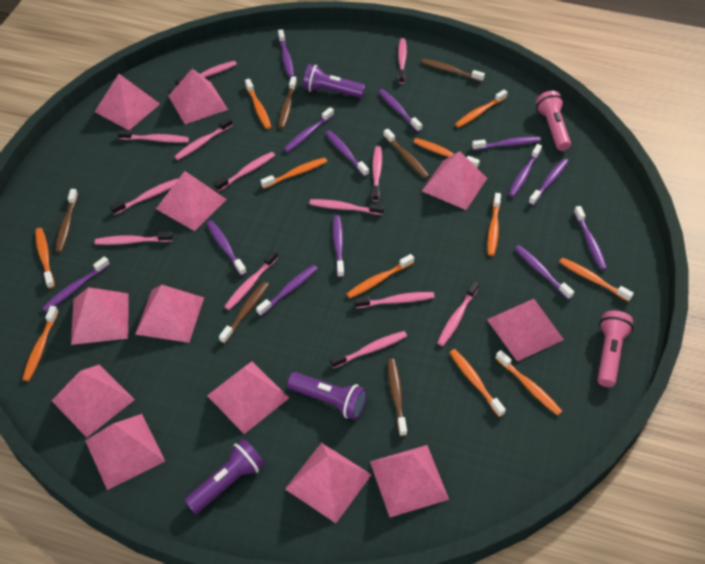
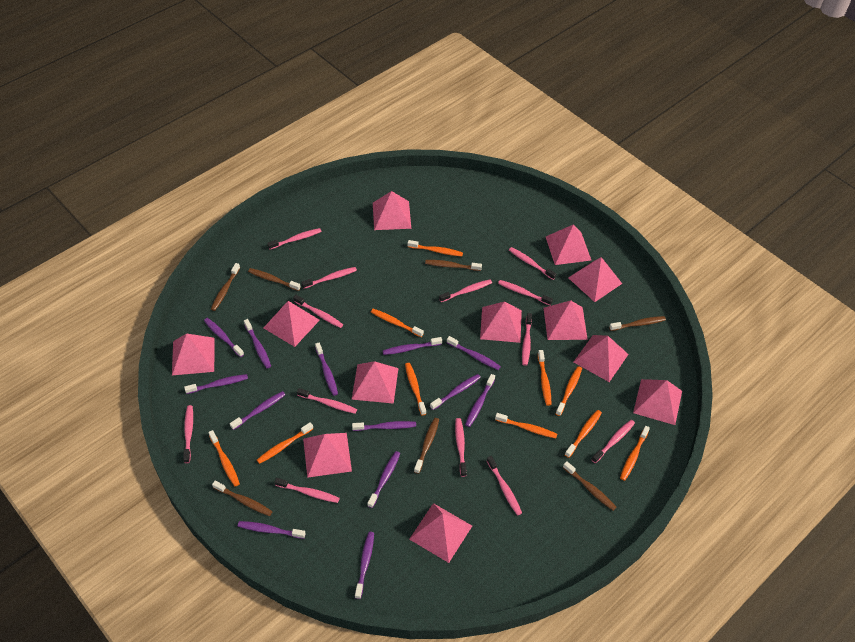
brown toothbrush: [55,189,78,253] [219,282,269,344] [278,76,297,129] [383,129,430,179] [388,359,407,436] [421,59,485,82] = 6 -> [211,263,240,311] [212,481,273,516] [248,268,301,291] [414,418,439,474] [425,260,482,271] [563,461,617,511] [609,316,666,331] = 7
orange toothbrush: [22,306,59,381] [35,228,55,289] [245,79,271,129] [261,157,327,189] [347,254,414,298] [414,138,480,168] [450,349,506,417] [455,90,508,128] [487,193,501,256] [495,350,562,416] [559,258,634,302] = 11 -> [208,430,240,486] [257,422,313,464] [371,309,424,337] [405,363,426,416] [408,240,463,256] [495,413,557,438] [538,350,551,406] [556,366,582,416] [565,410,602,458] [620,426,650,481] = 10
pink flashlight: [536,91,571,151] [597,311,634,387] = 2 -> none = 0
purple flashlight: [184,439,265,514] [287,372,367,420] [303,64,365,98] = 3 -> none = 0

